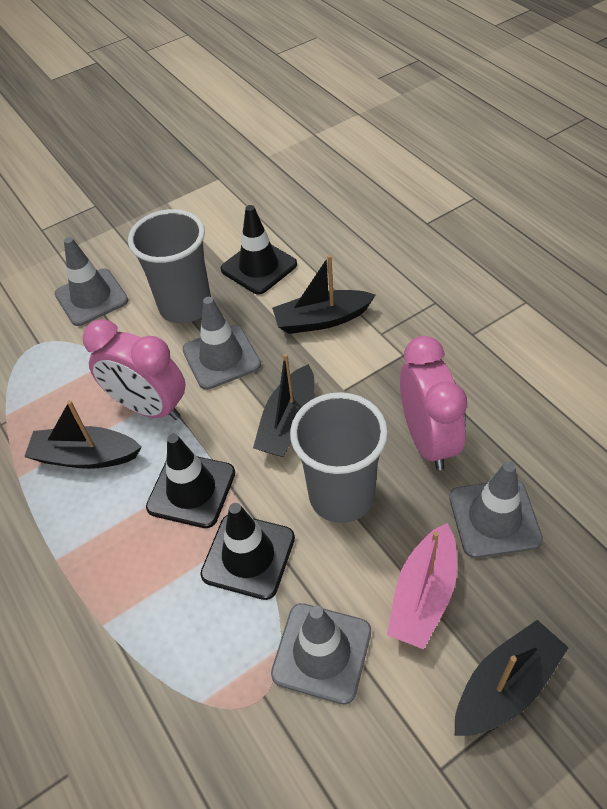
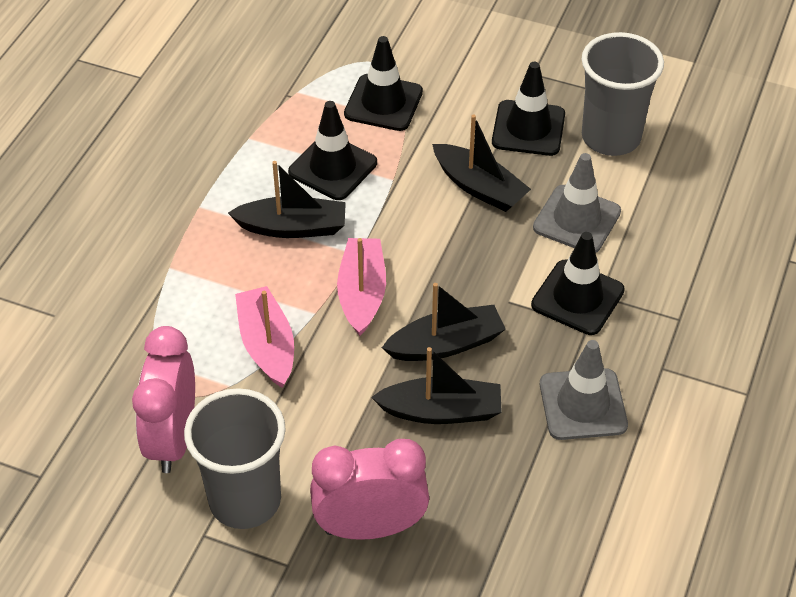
black traffic cone: [146,434,235,528] [200,503,295,600] [221,205,297,295] = 3 -> [288,101,377,200] [344,36,423,131] [492,62,565,156] [531,232,625,335] = 4
grey traffic cone: [55,237,128,326] [182,297,261,390] [271,603,371,705] [449,461,543,558] = 4 -> [533,153,621,253] [540,340,628,440] = 2
pink boat: [387,523,457,649] = 1 -> [235,286,294,388] [337,238,386,336] = 2

